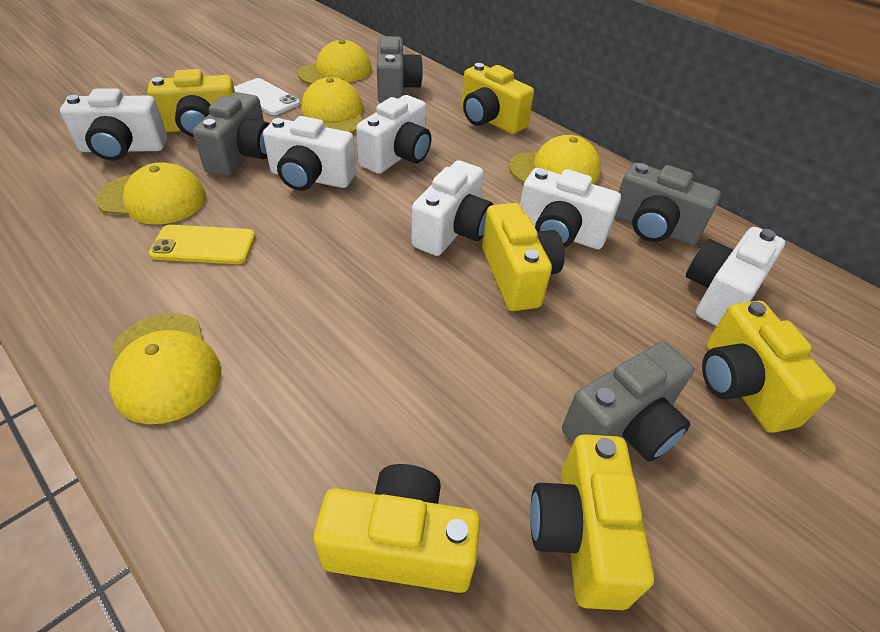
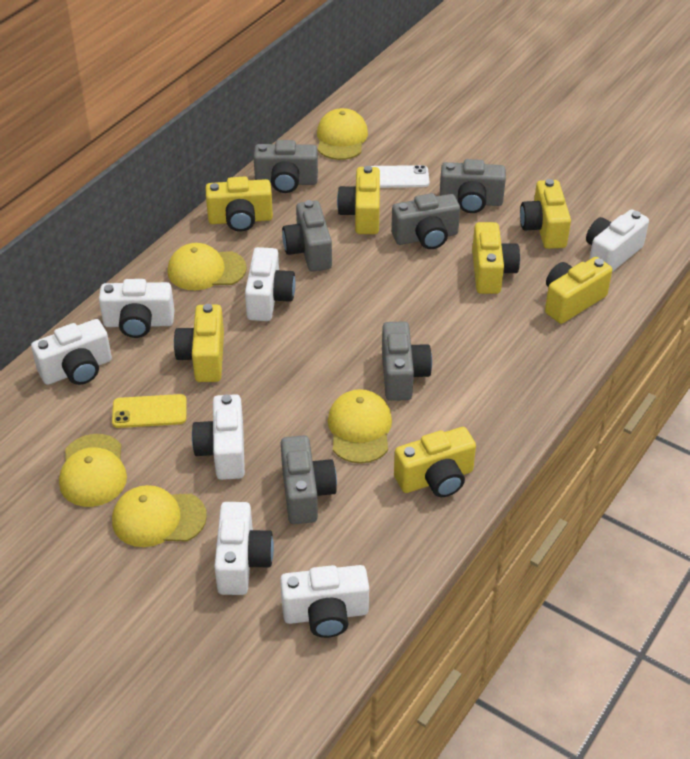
grey camera: [193,92,269,176] [377,36,423,103] [562,342,694,461] [615,163,721,245] = 4 -> [254,140,318,193] [281,435,337,524] [282,200,332,272] [382,322,432,401] [391,193,460,249] [440,159,506,213] = 6
white camera: [60,88,167,161] [263,116,356,191] [356,95,431,174] [411,160,493,256] [520,168,621,249] [686,227,785,326] = 6 -> [31,319,112,385] [99,279,175,338] [192,394,245,480] [214,502,274,595] [245,247,296,321] [280,565,369,638] [586,209,649,272] = 7
yellow camera: [147,69,235,137] [313,464,480,593] [461,63,534,134] [482,203,565,311] [530,434,654,610] [702,301,836,433] = 6 -> [174,304,224,382] [205,177,273,232] [337,166,380,234] [394,427,476,497] [472,222,520,294] [520,179,571,249] [545,257,612,324] = 7

